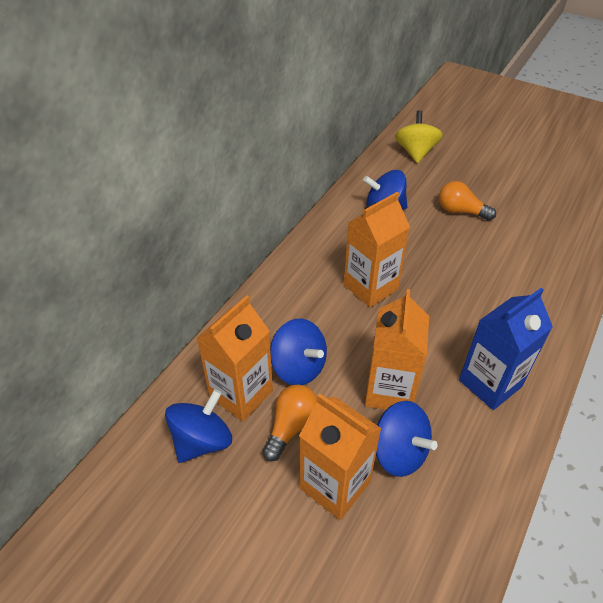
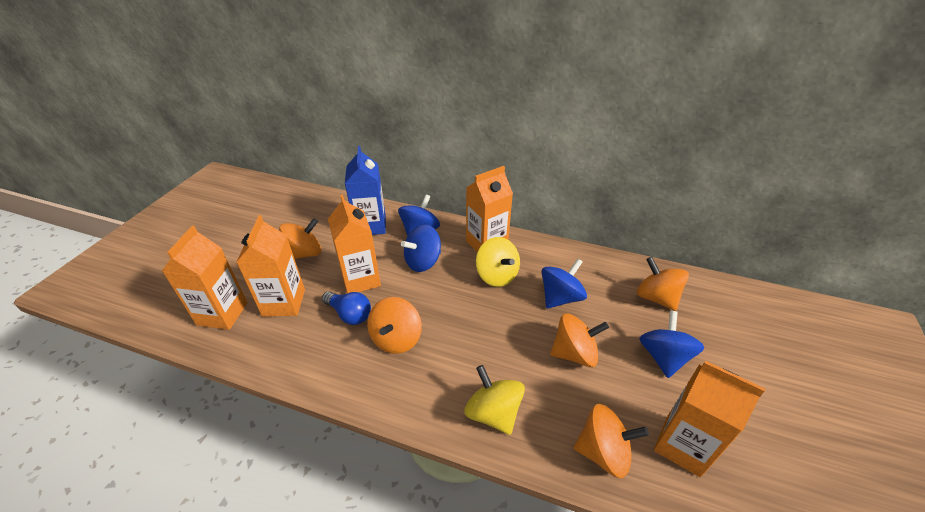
blue light bulb: none = 0 -> [322,291,371,325] = 1
orange carton: [196,295,273,421] [299,393,382,520] [344,192,410,307] [365,289,429,410] = 4 -> [162,226,247,330] [237,215,305,317] [328,194,381,294] [466,166,513,253] [654,361,765,477] = 5
orange light bulb: [262,384,317,461] [439,181,496,221] = 2 -> none = 0
orange spinning top: none = 0 -> [279,218,322,259] [367,297,422,354] [550,313,609,367] [574,404,649,478] [637,257,689,311] = 5
yellow spinning top: [395,110,443,163] = 1 -> [464,365,525,435] [476,237,520,287] = 2

